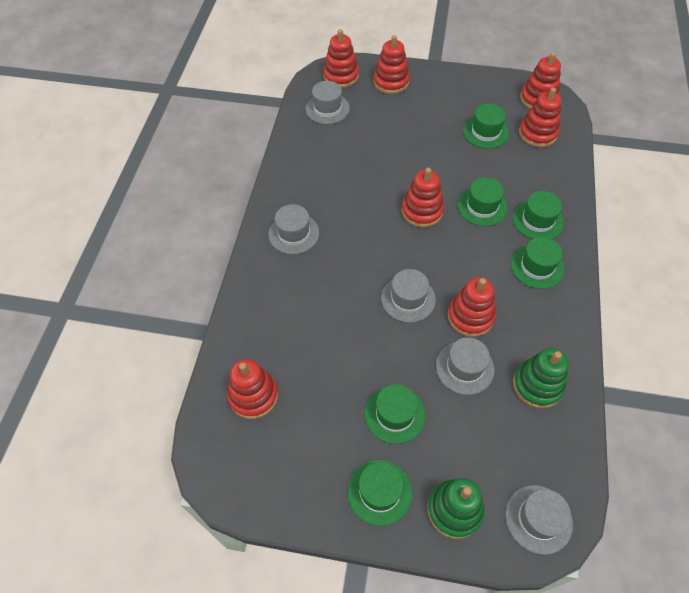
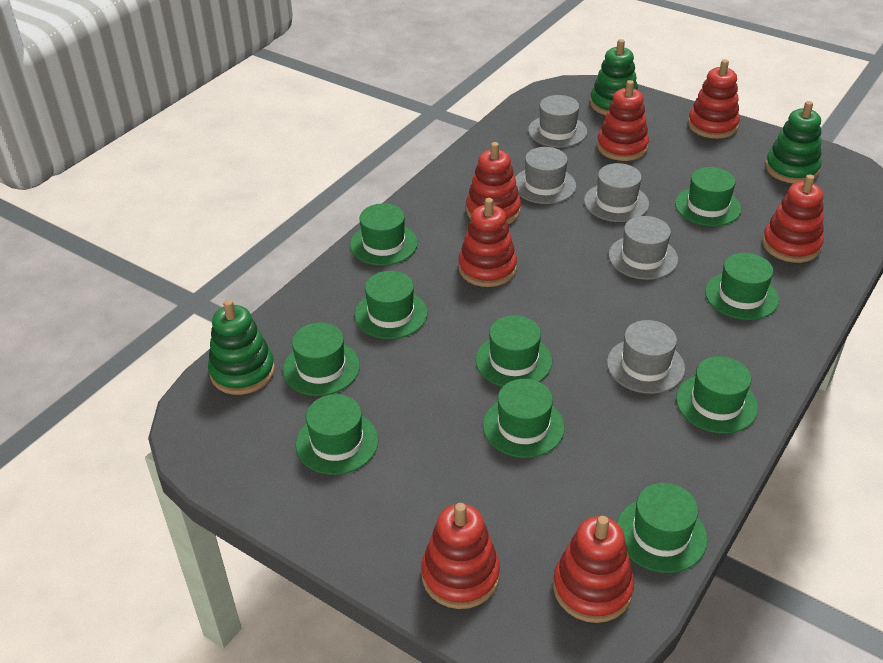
green hat: [348,460,412,526] [365,384,425,444] [458,177,508,226] [463,104,509,149] [511,237,564,289] [513,191,564,239] = 6 -> [283,323,360,396] [296,394,379,475] [350,203,418,266] [354,271,427,339] [475,315,552,387] [483,379,565,458] [617,483,707,573] [675,167,741,226] [676,356,758,434] [705,253,779,320] = 10
green stacking toy: [427,478,484,539] [513,348,569,409] = 2 -> [208,299,275,395] [590,39,638,115] [765,101,822,184] = 3

